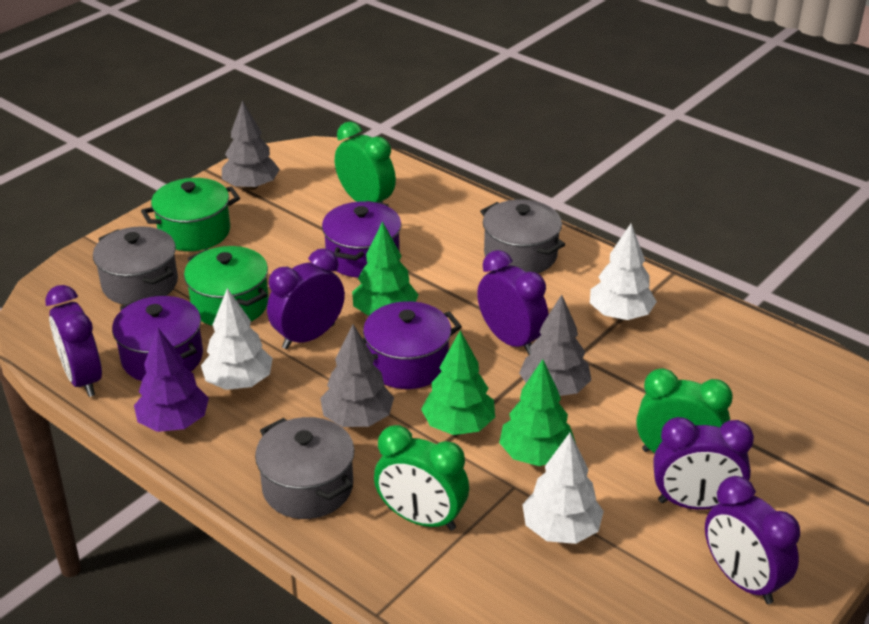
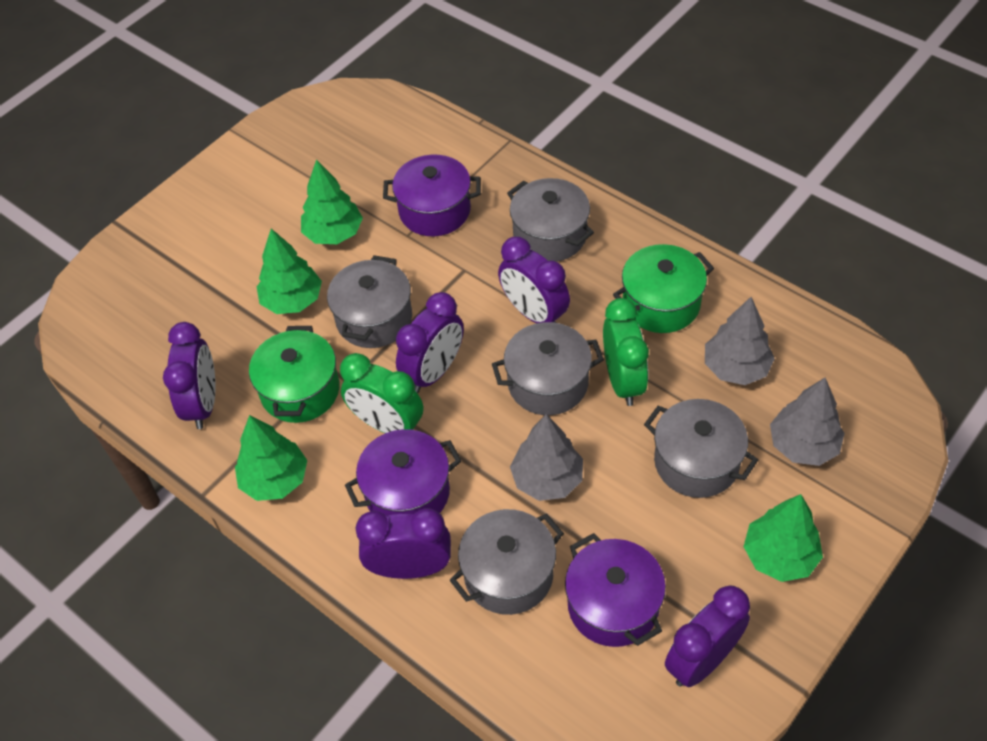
green clock: [335,122,396,203] [374,425,469,530] [636,368,733,453] = 3 -> [340,353,423,433] [603,298,649,406] = 2
green tree: [352,221,419,316] [421,330,495,435] [499,359,576,466] = 3 -> [235,415,307,501] [257,229,322,314] [301,159,363,244] [743,494,823,582] = 4
grey pot: [93,226,178,305] [255,417,354,519] [480,199,565,273] = 3 -> [327,255,412,348] [450,509,564,615] [492,322,604,415] [507,178,594,262] [644,399,758,498] = 5
purple tree: [134,328,209,432] = 1 -> none = 0
white tree: [201,288,273,390] [522,433,604,544] [590,224,657,320] = 3 -> none = 0

